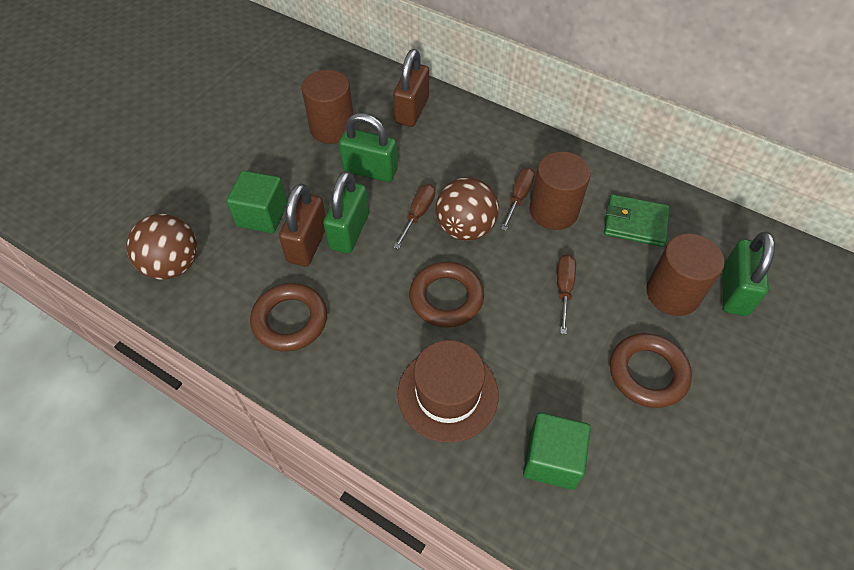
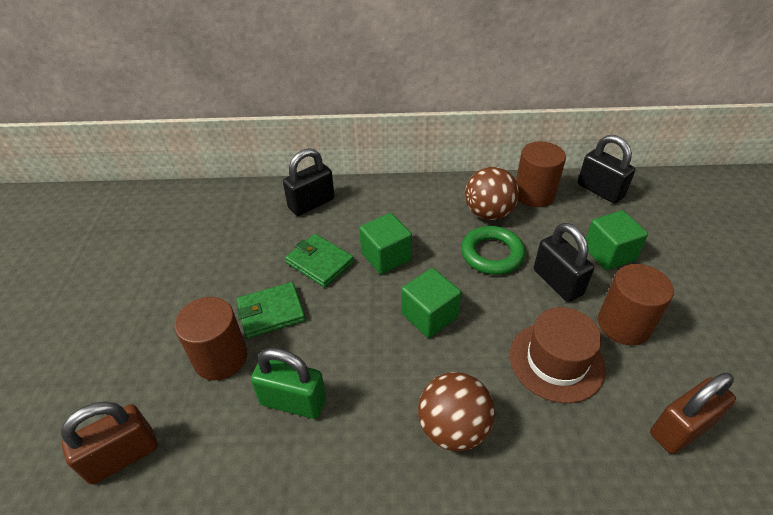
black padlock: none = 0 -> [283,148,335,216] [534,223,594,302] [578,135,635,204] = 3
brown ring: [250,283,327,351] [409,262,484,327] [610,333,692,408] = 3 -> none = 0
brown screwdriver: [394,184,435,249] [501,168,535,231] [557,254,576,334] = 3 -> none = 0
green cube: [226,170,287,233] [523,412,591,490] = 2 -> [359,213,412,274] [401,268,461,338] [586,210,648,270] = 3
green padlock: [323,171,369,254] [339,113,398,182] [722,231,775,316] = 3 -> [251,348,326,419] = 1
green ring: none = 0 -> [461,226,525,275] = 1
green wallet: [604,194,670,247] = 1 -> [237,282,305,338] [285,234,354,287] = 2

